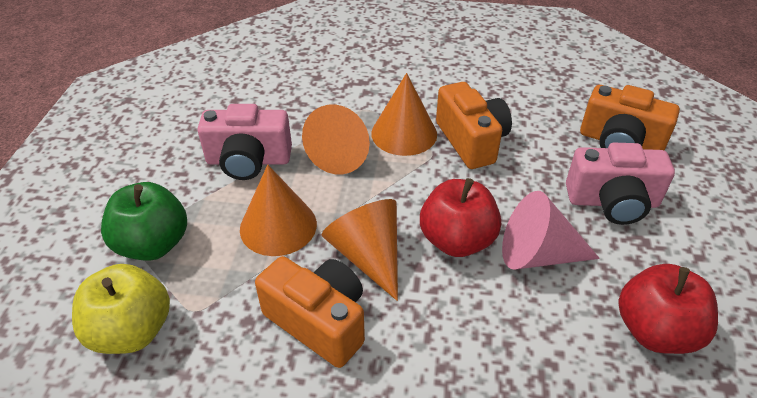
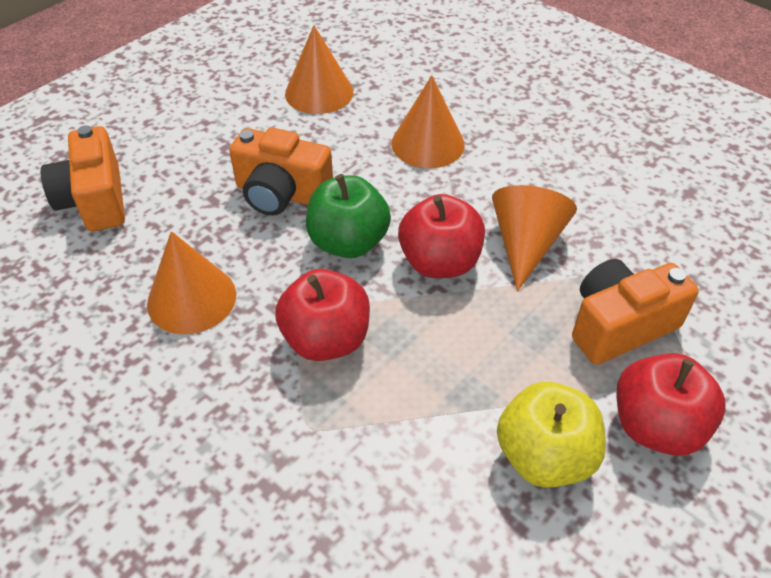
pink camera: [197,104,292,180] [566,143,675,225] = 2 -> none = 0
pink cone: [502,191,600,270] = 1 -> none = 0
red apple: [420,178,501,257] [618,264,718,354] = 2 -> [275,269,370,361] [398,194,485,278] [617,353,725,456] = 3

